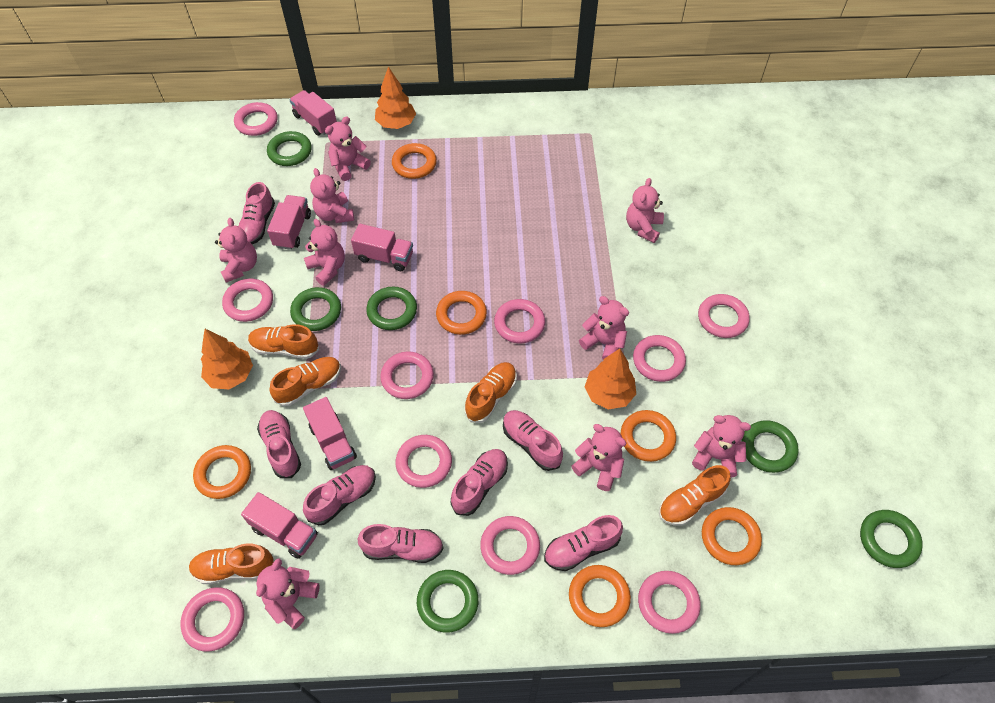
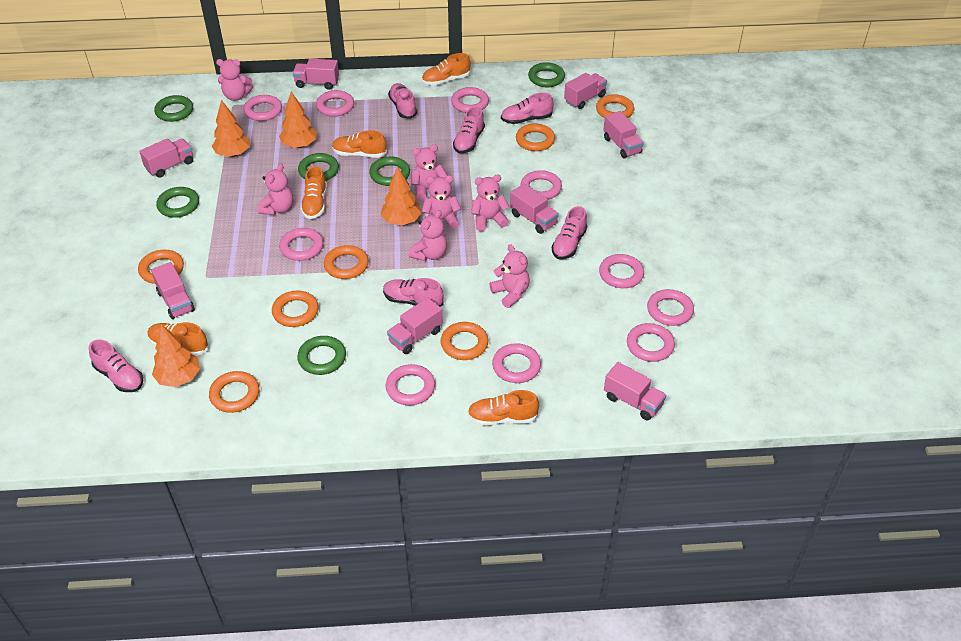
orange ring: [193,445,251,499] [392,143,437,179] [436,291,487,335] [569,565,631,627] [621,410,676,462] [702,507,762,565] = 6 -> [138,250,184,284] [209,371,259,413] [272,291,319,327] [324,245,369,279] [441,322,488,360] [516,123,555,151] [596,94,634,118] = 7
orange tree: [201,329,253,389] [375,67,416,129] [585,348,636,410] = 3 -> [152,325,200,387] [212,100,250,157] [279,92,317,148] [381,167,422,225] = 4
pink shoe: [238,182,275,244] [257,410,301,478] [303,465,376,526] [357,524,444,563] [451,449,508,516] [503,410,563,471] [544,515,623,571] = 7 -> [89,339,143,392] [383,278,444,307] [388,83,417,119] [453,107,485,153] [501,93,554,124] [552,206,587,259] = 6
pink teddy bear: [215,218,257,282] [256,558,320,629] [304,219,345,286] [310,168,354,223] [325,116,371,181] [572,424,626,491] [579,296,629,360] [626,178,664,243] [692,415,751,478] = 9 -> [216,59,253,101] [258,163,293,215] [409,210,447,261] [411,144,448,201] [422,175,461,229] [471,175,510,231] [490,244,530,308] = 7
pink truck: [241,492,318,559] [267,195,311,250] [289,90,337,136] [303,397,357,470] [351,224,413,271] = 5 -> [139,138,193,177] [151,262,195,319] [293,59,339,90] [387,298,443,354] [510,184,559,234] [564,73,607,109] [603,111,644,158] [604,362,666,420] = 8

